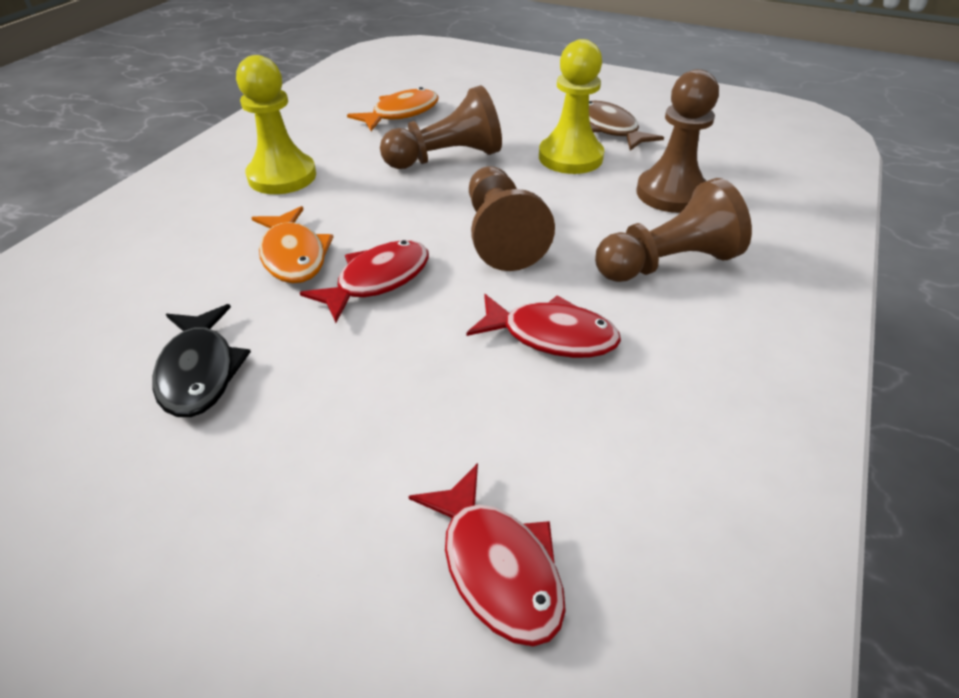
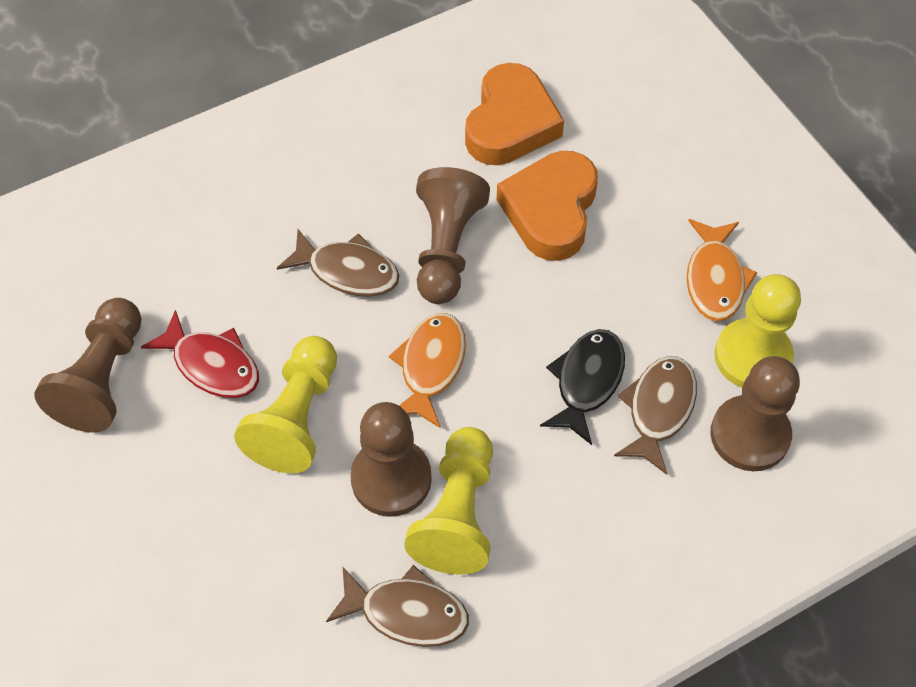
brown fish: [589,100,664,151] = 1 -> [277,229,399,297] [326,565,469,647] [614,356,697,475] = 3
orange heart: none = 0 -> [465,63,564,165] [497,151,598,261] = 2
red fish: [300,240,429,323] [409,463,566,646] [466,294,621,358] = 3 -> [141,310,259,398] = 1
yellow pawn: [236,55,316,194] [539,39,604,174] = 2 -> [234,336,337,473] [404,427,493,575] [714,274,801,387] = 3

